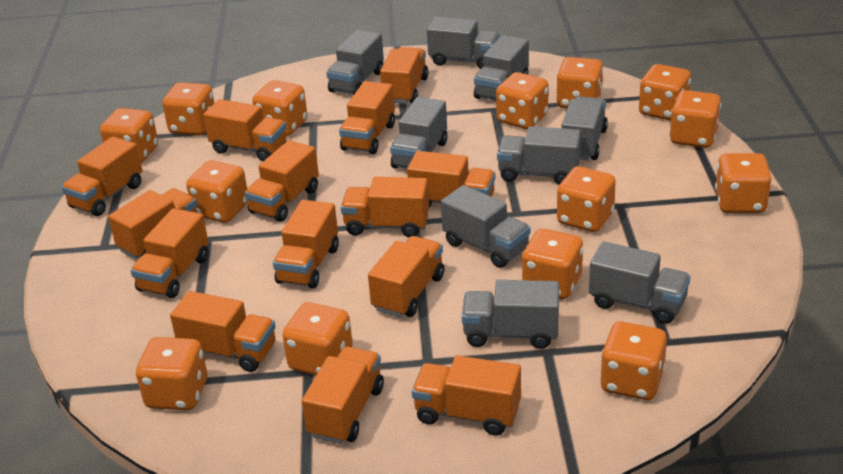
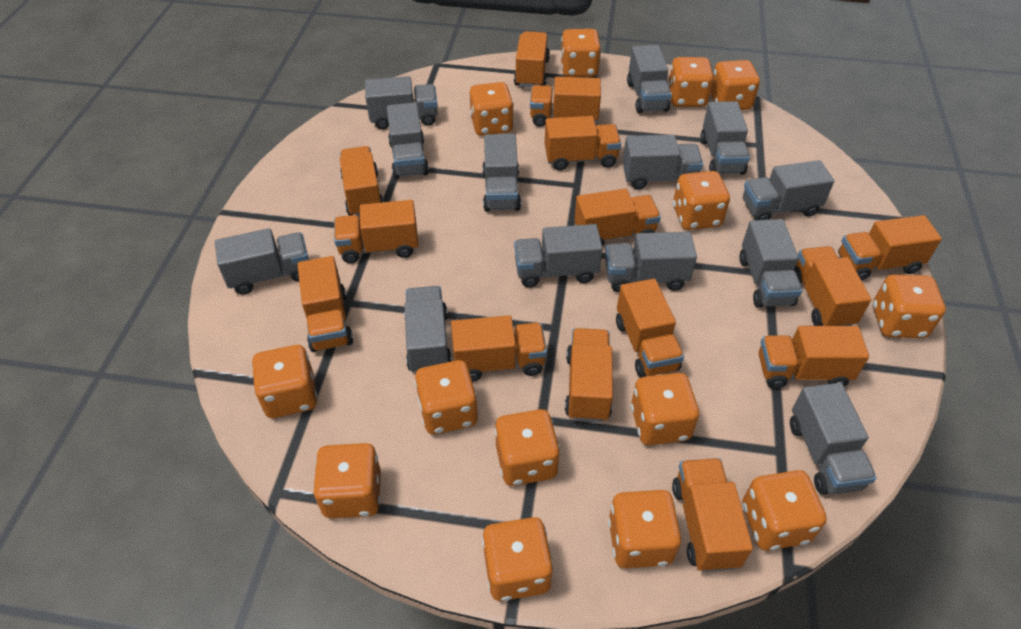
grey truck: [326,30,384,95] [390,97,447,169] [427,17,500,69] [441,185,530,268] [462,280,559,349] [474,35,529,101] [497,126,581,185] [561,96,608,160] [589,241,690,324] = 9 -> [215,228,309,295] [365,76,438,129] [387,103,429,179] [404,286,452,372] [482,134,521,211] [514,224,603,287] [605,232,697,292] [623,135,703,189] [627,45,671,113] [700,101,750,175] [739,219,802,308] [743,160,834,220] [790,383,877,495] = 13

